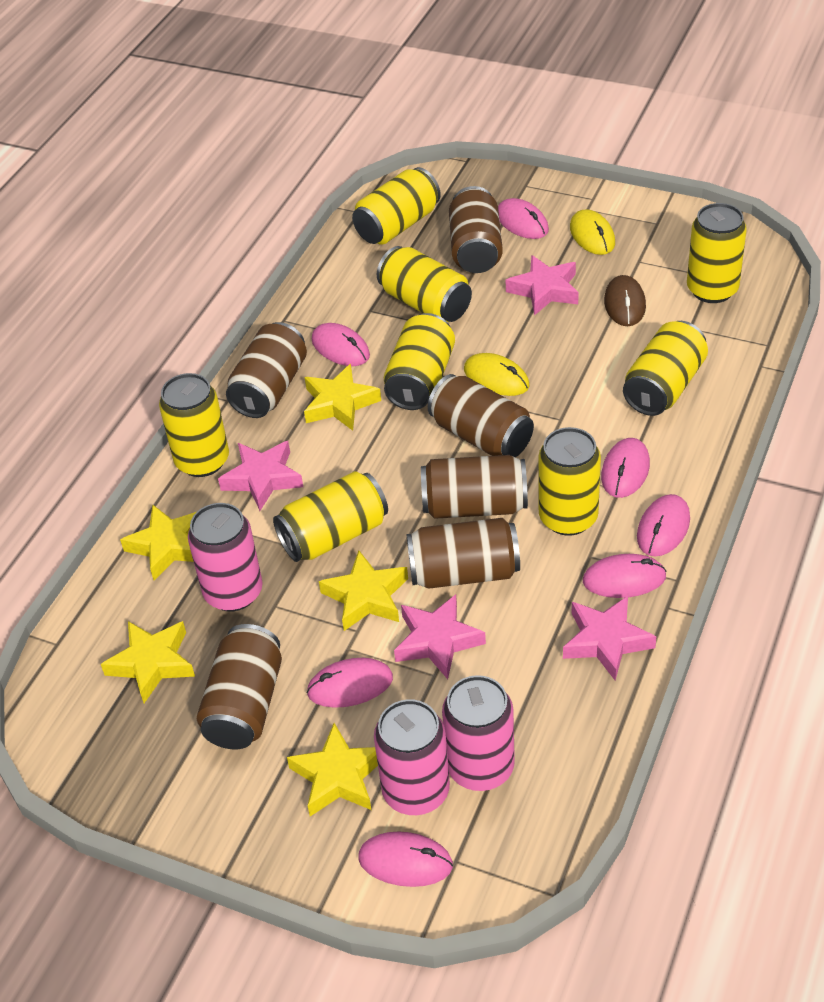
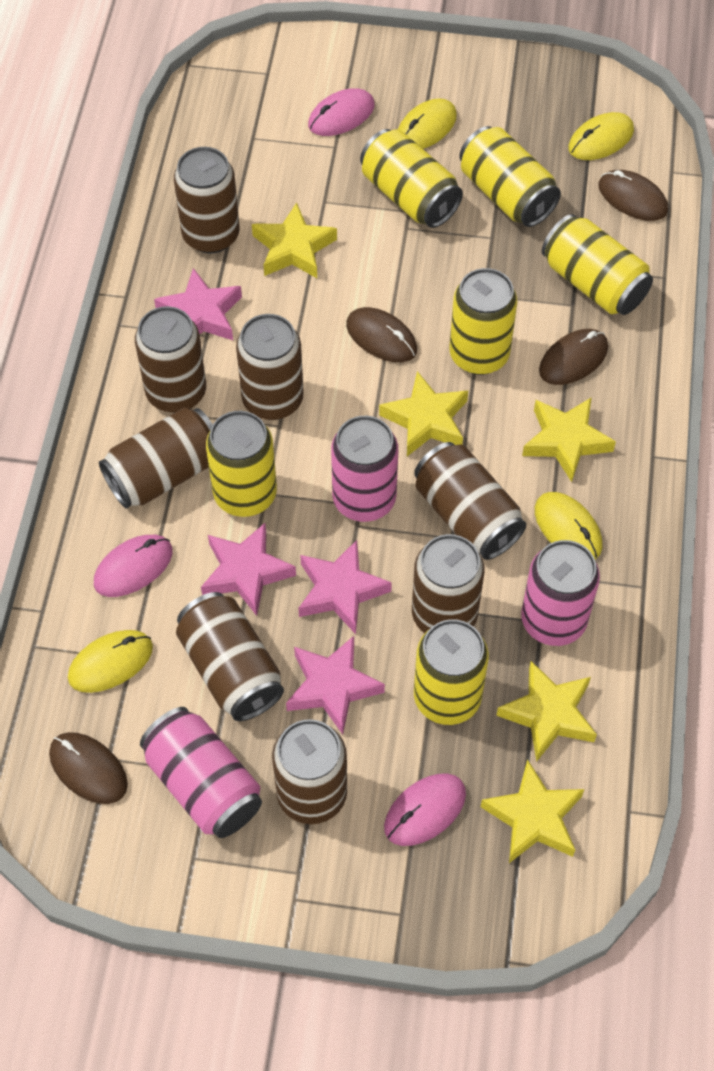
brown can: [197,624,282,749] [226,322,307,418] [407,518,520,589] [421,455,528,519] [428,374,534,457] [449,186,503,273] = 6 -> [99,407,213,509] [135,306,206,413] [174,147,240,254] [176,592,284,721] [236,314,304,420] [272,719,347,824] [412,534,484,633] [414,442,526,560] = 8
brown mouse: [604,275,646,326] = 1 -> [49,732,128,804] [346,307,417,362] [539,329,608,385] [599,170,668,221] = 4
pink mouse: [306,658,393,708] [312,323,370,366] [358,831,453,887] [498,198,549,239] [583,554,666,598] [601,438,650,498] [637,494,690,557] = 7 -> [94,535,173,597] [308,88,375,136] [384,773,466,846] = 3
yellow can: [159,373,229,477] [273,471,388,562] [352,167,441,244] [377,246,472,322] [384,313,455,410] [538,427,601,536] [623,321,708,416] [687,203,747,303] = 8 -> [206,411,277,517] [360,129,463,228] [414,619,489,725] [449,268,517,375] [459,126,561,227] [542,214,653,315] = 6
yellow mouse: [464,353,530,396] [570,209,615,255] = 2 -> [68,630,153,693] [398,98,457,149] [535,492,602,559] [568,112,634,160] = 4

